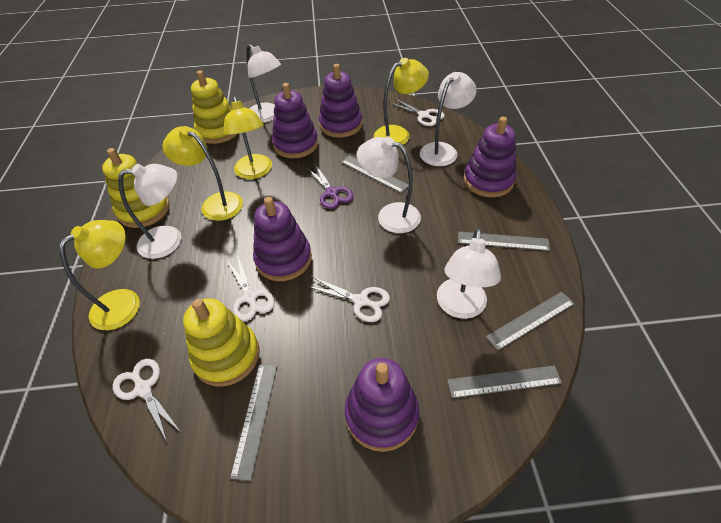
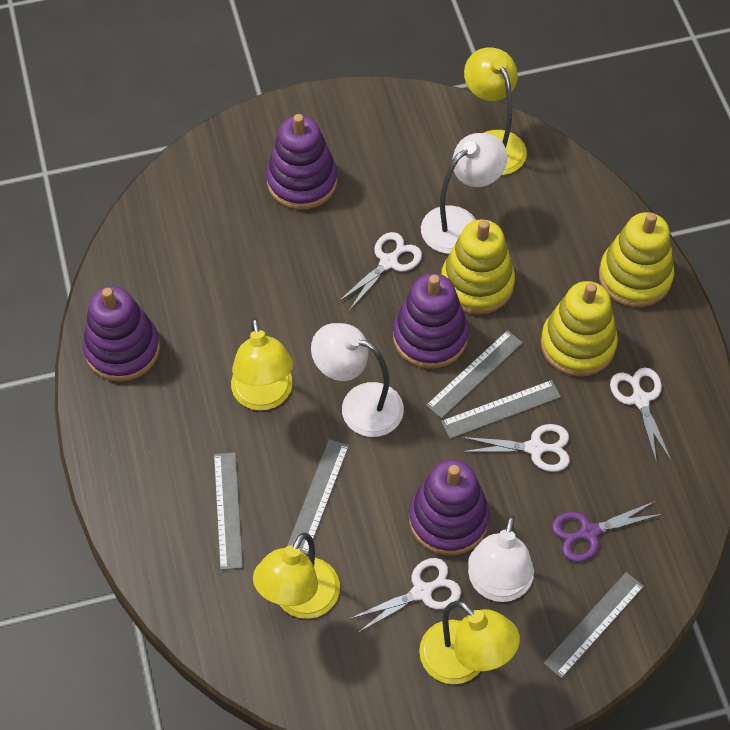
purple stacking toy: [253,197,312,281] [272,83,318,158] [319,64,362,138] [345,358,419,452] [464,117,516,197] = 5 -> [83,286,160,382] [266,114,337,210] [393,273,469,369] [409,460,490,555] = 4
white lamp: [118,164,181,259] [246,44,281,123] [357,137,421,233] [420,72,477,166] [437,228,501,319] = 5 -> [311,323,404,437] [421,133,507,254] [468,515,534,602] = 3

